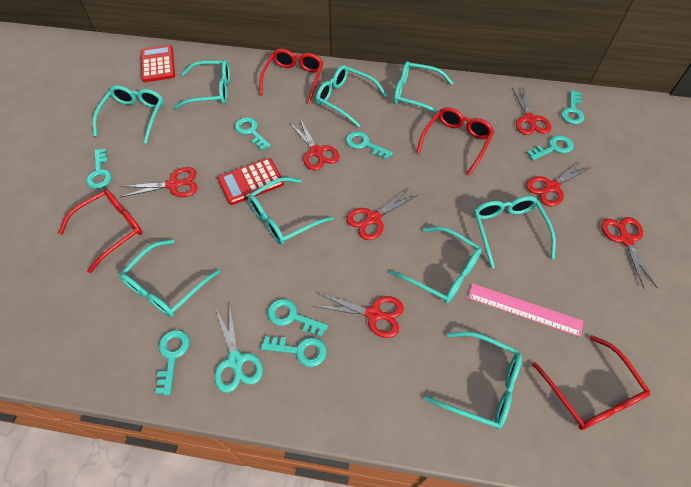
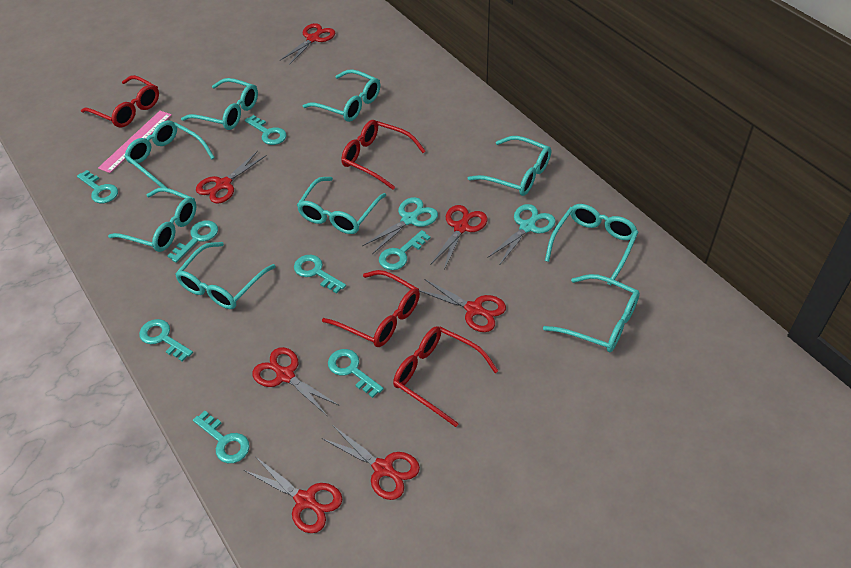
red calculator: [141,45,175,82] [218,158,284,205] = 2 -> none = 0
turquoise scissors: [215,302,263,393] = 1 -> [362,197,438,254] [487,204,556,264] = 2

